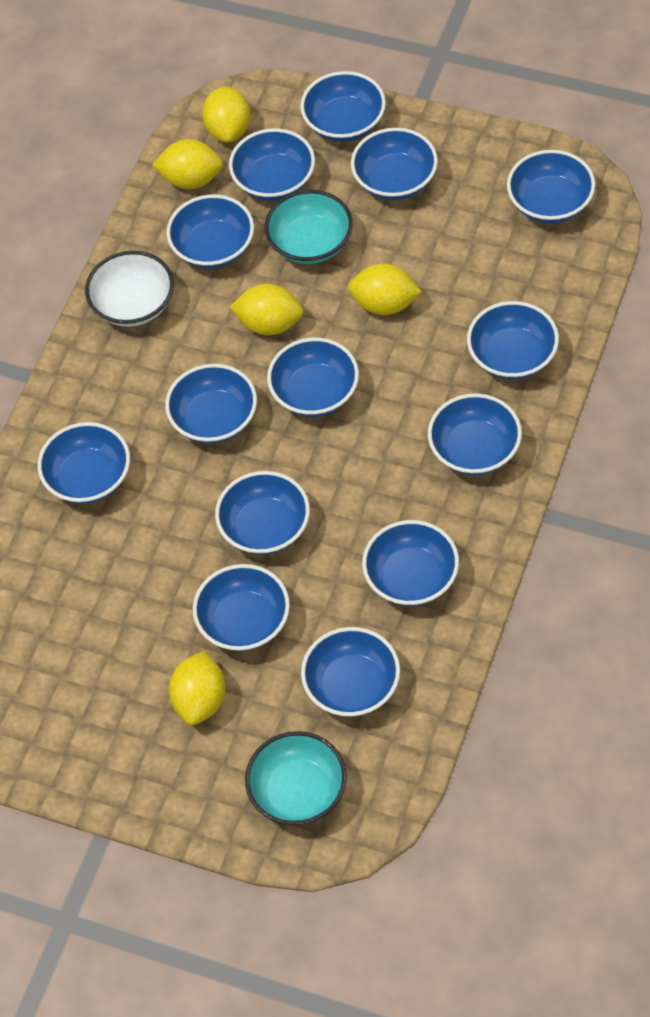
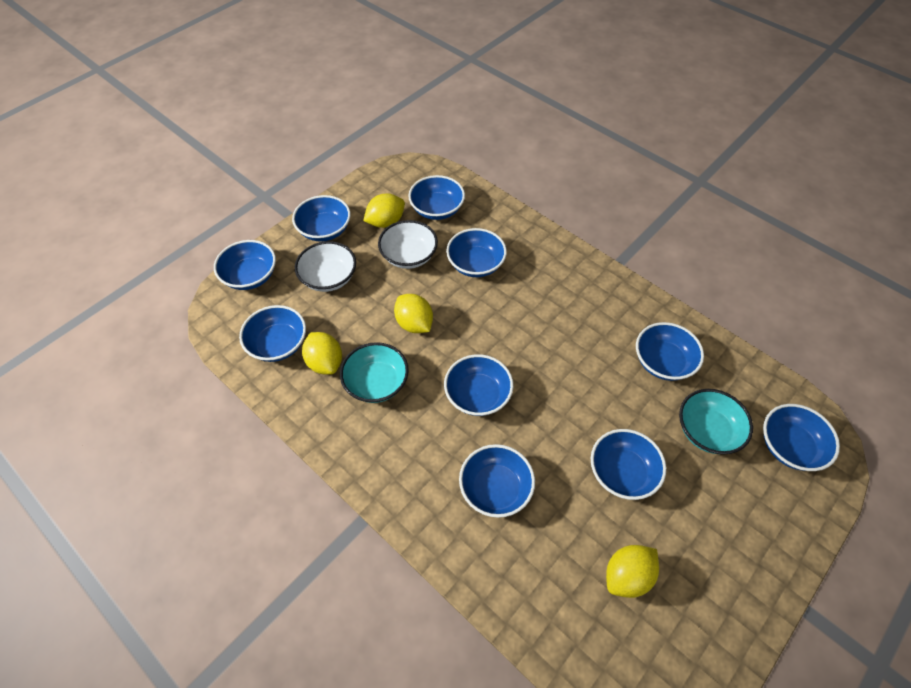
blue bowl: [38,422,130,504] [165,364,257,444] [166,194,254,269] [193,564,290,651] [215,471,310,555] [229,128,315,201] [267,338,359,417] [300,71,386,142] [301,627,400,717] [351,128,438,200] [362,520,459,606] [428,393,522,475] [467,301,559,380] [507,150,595,223] = 14 -> [214,240,276,290] [239,305,306,362] [292,195,351,242] [408,175,465,220] [444,354,513,416] [446,228,507,277] [459,444,535,518] [591,429,666,500] [636,322,704,381] [763,404,840,471] = 10
white bowl: [85,251,174,327] = 1 -> [295,241,356,292] [378,220,438,269] = 2
yellow lemon: [152,139,223,189] [169,651,226,725] [202,87,251,143] [230,284,303,335] [348,264,422,315] = 5 -> [302,332,342,375] [363,193,405,228] [394,294,433,333] [606,545,659,598] = 4

